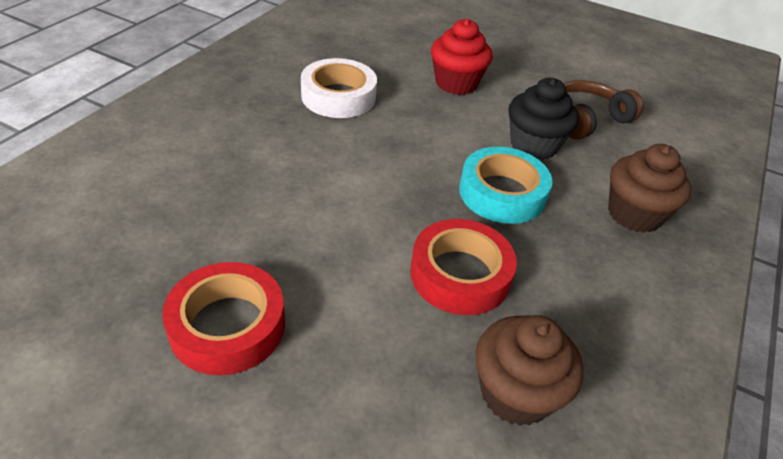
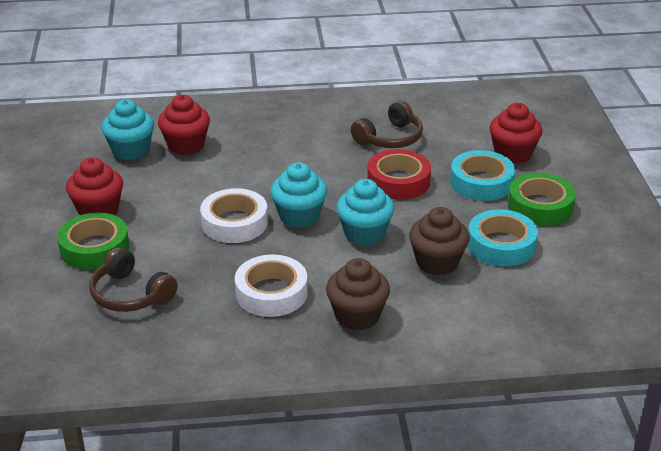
black cupcake: [508,78,579,160] = 1 -> none = 0
brown headphones: [563,80,644,140] = 1 -> [89,247,177,312] [351,101,423,148] = 2
green tape: none = 0 -> [57,212,129,270] [508,173,576,226] = 2
red cupcake: [431,19,493,95] = 1 -> [66,157,123,215] [158,95,210,155] [489,103,542,164] = 3
red tape: [162,262,285,375] [410,219,517,315] = 2 -> [367,149,431,200] = 1
turquoise cupcake: none = 0 -> [102,99,154,160] [270,162,327,228] [336,179,394,246] = 3
turquoise tape: [459,147,552,224] = 1 -> [450,150,515,201] [468,209,538,266] = 2
white tape: [301,58,377,118] = 1 -> [200,188,268,243] [235,254,308,317] = 2

